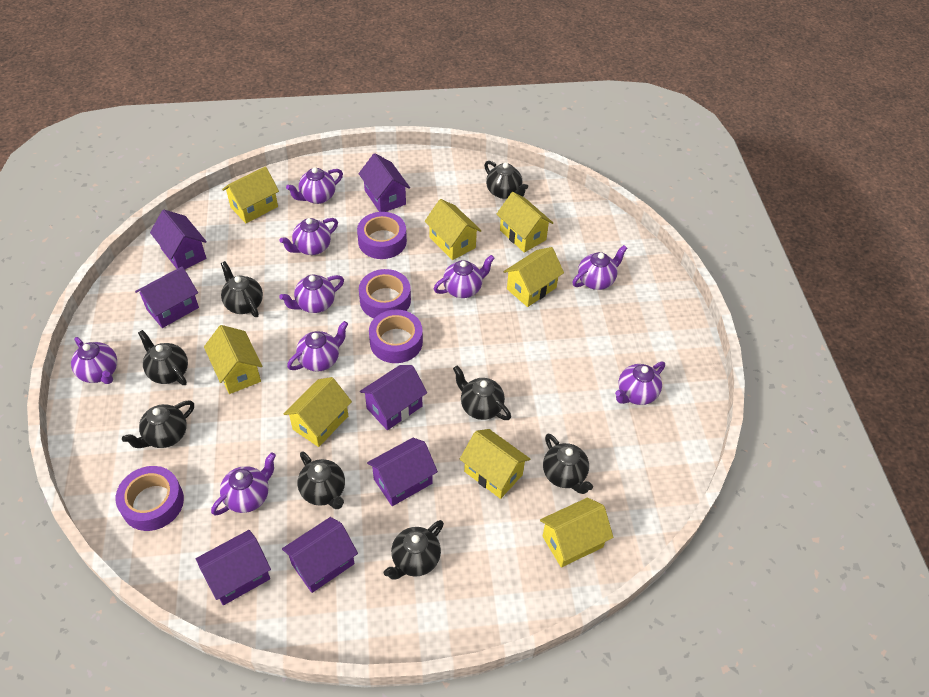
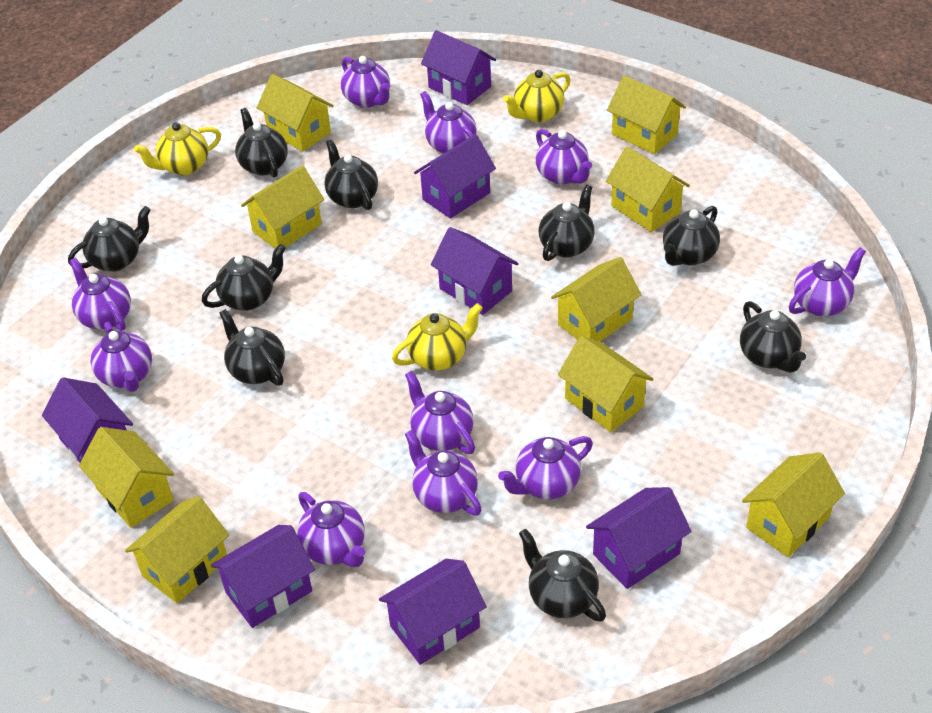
black teapot: [122,401,194,448] [138,330,188,385] [221,261,263,317] [297,452,345,509] [384,520,444,580] [453,366,511,420] [484,161,528,199] [543,434,593,494] = 8 -> [68,206,151,272] [202,244,286,311] [220,309,285,386] [235,108,288,178] [324,139,378,210] [519,529,606,622] [538,184,595,261] [663,206,720,266] [740,301,806,373] = 9
purple tape: [116,466,184,531] [357,212,407,259] [359,269,411,318] [369,310,423,363] = 4 -> none = 0
purple teapot: [71,337,117,384] [211,452,276,515] [279,275,344,313] [280,218,338,255] [286,167,343,204] [287,321,348,372] [434,255,495,298] [572,245,627,290] [615,361,665,405] = 9 -> [69,258,131,331] [91,322,152,392] [297,492,365,567] [341,56,390,108] [405,371,475,454] [405,430,482,515] [420,91,477,154] [498,436,593,499] [536,129,592,185] [789,247,866,317] = 10
yellow house: [204,325,262,394] [222,166,279,223] [283,377,352,447] [425,199,481,260] [460,429,530,499] [497,192,553,253] [504,247,564,307] [540,498,614,568] = 8 -> [79,427,174,528] [125,496,229,604] [241,165,324,248] [257,74,334,152] [551,257,642,341] [558,336,654,432] [606,146,690,232] [607,75,686,154] [742,452,845,557] = 9
yellow teapot: none = 0 -> [134,122,221,175] [392,303,483,371] [503,70,571,122] = 3

